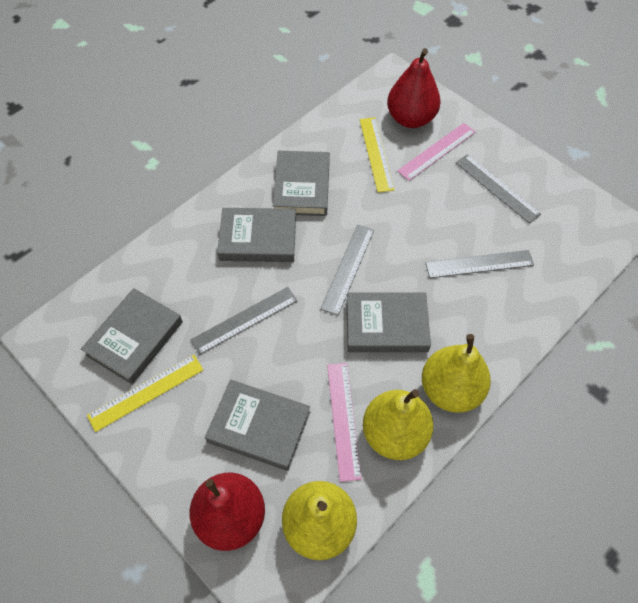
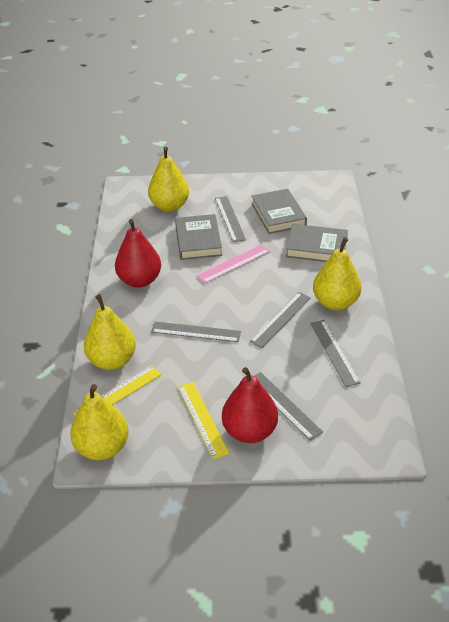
grey book: [81,288,183,384] [205,380,310,471] [217,208,296,262] [273,151,330,216] [347,292,431,352] = 5 -> [175,214,222,260] [251,189,307,234] [286,224,348,262] = 3
grey ruler: [190,287,298,355] [321,225,374,315] [426,250,534,278] [456,154,541,224] = 4 -> [151,321,241,342] [215,196,246,242] [250,292,311,348] [254,372,323,441] [310,320,361,387] = 5
pink ruler: [327,363,362,482] [397,123,476,181] = 2 -> [197,244,270,283] = 1
yellow pear: [282,481,357,560] [363,389,434,460] [422,334,491,413] = 3 -> [70,384,129,460] [84,294,136,370] [148,147,189,212] [313,237,361,310] = 4

